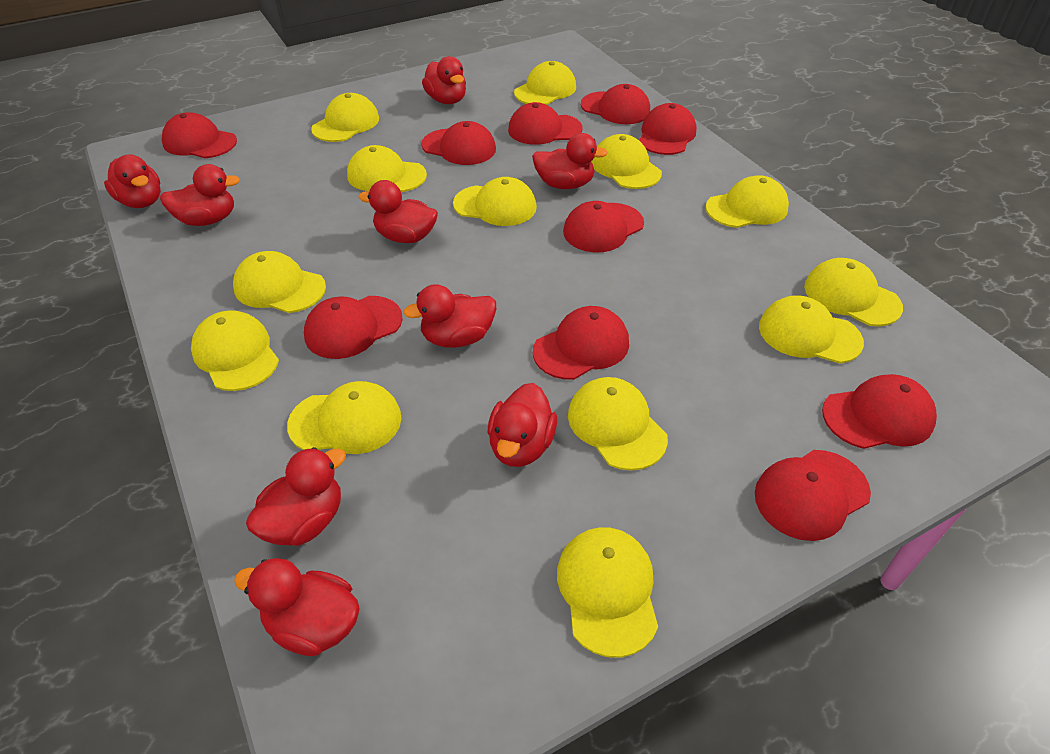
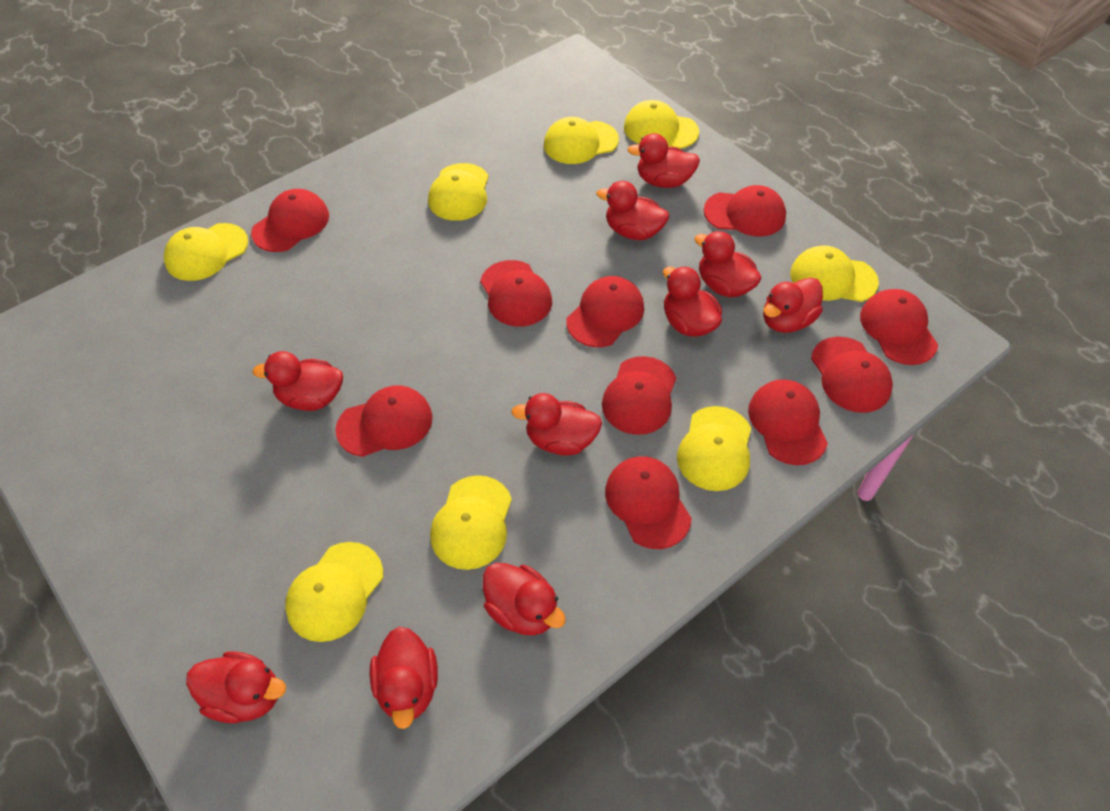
red duck: [104,154,161,208] [160,164,240,226] [234,558,360,656] [246,447,346,546] [358,180,438,243] [403,284,496,348] [422,56,466,104] [488,383,557,467] [532,133,608,189] = 9 -> [186,651,286,723] [252,351,343,411] [370,627,438,729] [483,563,566,636] [511,393,602,456] [596,181,669,240] [627,133,700,188] [663,266,722,337] [694,231,762,297] [763,278,823,333] = 10
yellow cap: [191,310,279,391] [233,251,326,313] [287,381,401,454] [311,93,379,142] [347,145,427,192] [453,177,537,226] [514,61,576,105] [557,527,658,658] [568,377,668,471] [592,134,662,189] [706,175,789,228] [759,296,864,364] [804,258,903,326] = 13 -> [164,223,248,281] [285,542,383,642] [428,163,489,221] [430,475,512,570] [544,117,619,164] [624,100,699,149] [677,406,751,491] [790,245,879,302] = 8

